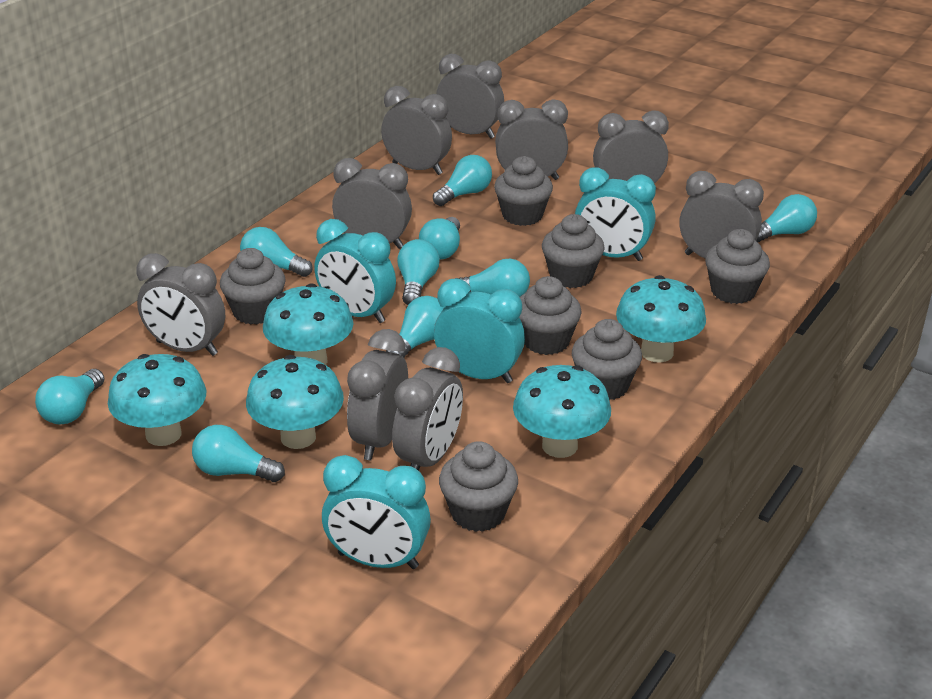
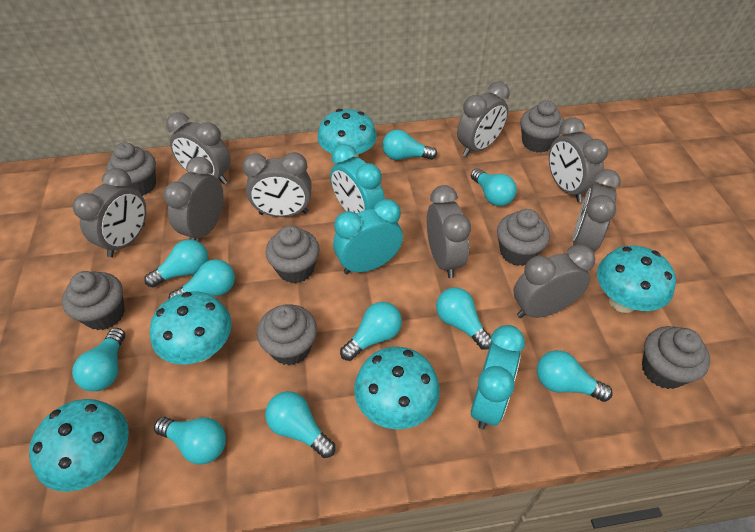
turquoise clock: [314,219,396,323] [322,455,431,569] [434,279,525,383] [575,167,656,261] = 4 -> [330,144,385,213] [333,199,403,274] [471,325,525,429] = 3
turquoise light bulb: [35,369,105,425] [192,425,285,482] [240,227,313,277] [386,296,444,358] [397,239,440,305] [419,217,460,260] [433,155,492,206] [455,259,530,297] [756,194,817,242] = 9 -> [72,328,125,391] [144,239,208,287] [154,417,226,465] [169,259,235,299] [265,391,335,458] [340,302,402,361] [382,130,437,160] [436,287,492,350] [471,168,517,206] [537,350,613,402] = 10

